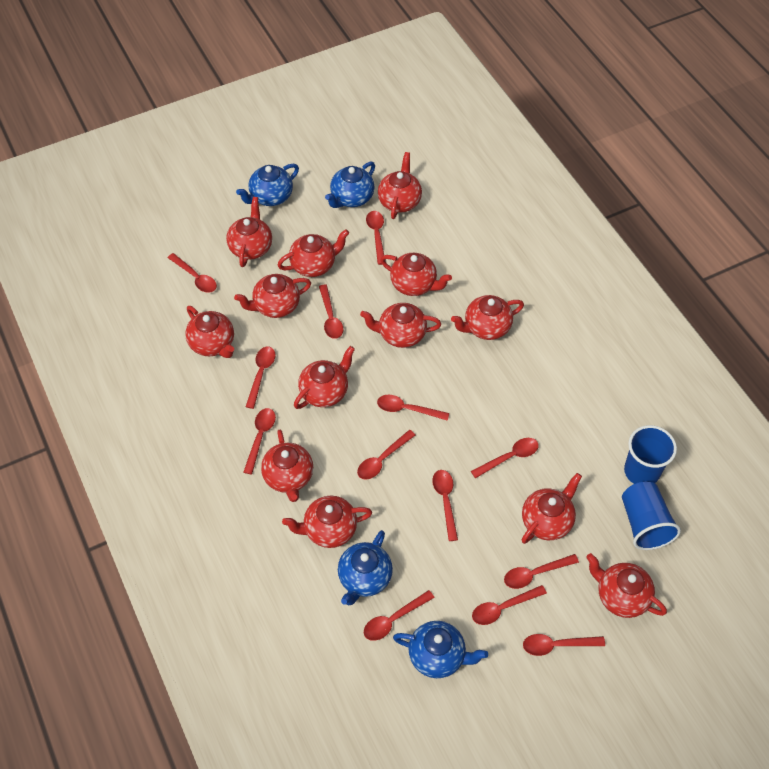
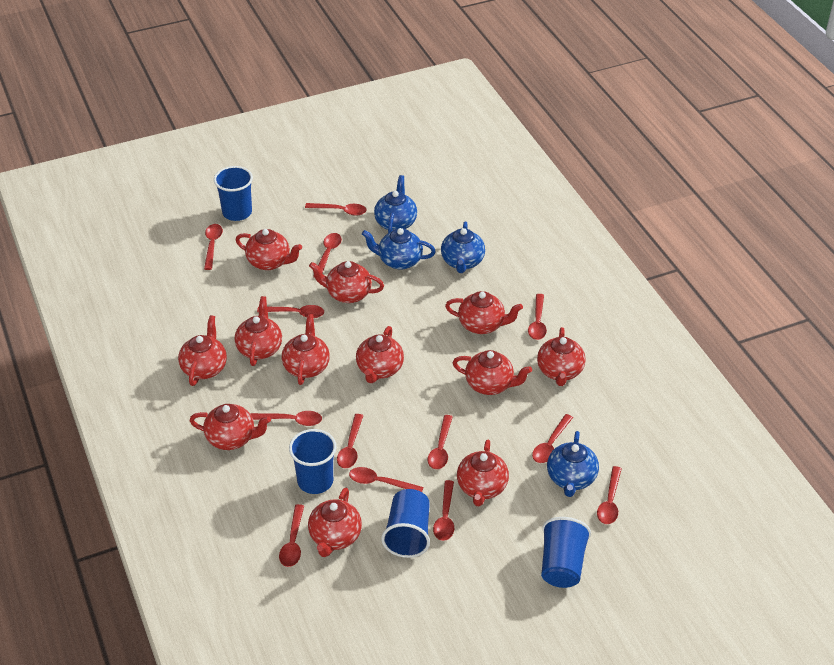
blue cup: [622,482,681,550] [624,425,677,484] = 2 -> [214,166,253,221] [289,429,336,494] [381,489,430,558] [541,517,591,588] = 4
red teapot: [185,306,234,358] [226,197,272,267] [234,274,311,318] [261,430,313,502] [277,229,349,277] [282,496,372,548] [294,346,355,409] [360,303,441,348] [378,152,422,219] [380,253,452,296] [451,295,524,340] [522,473,582,544] [586,553,667,618] = 13 -> [178,315,227,386] [189,404,271,450] [235,296,282,366] [236,229,302,270] [282,314,330,385] [308,488,362,557] [309,261,384,303] [356,326,404,383] [445,291,523,334] [453,350,532,395] [457,440,509,506] [537,327,586,386] = 12

